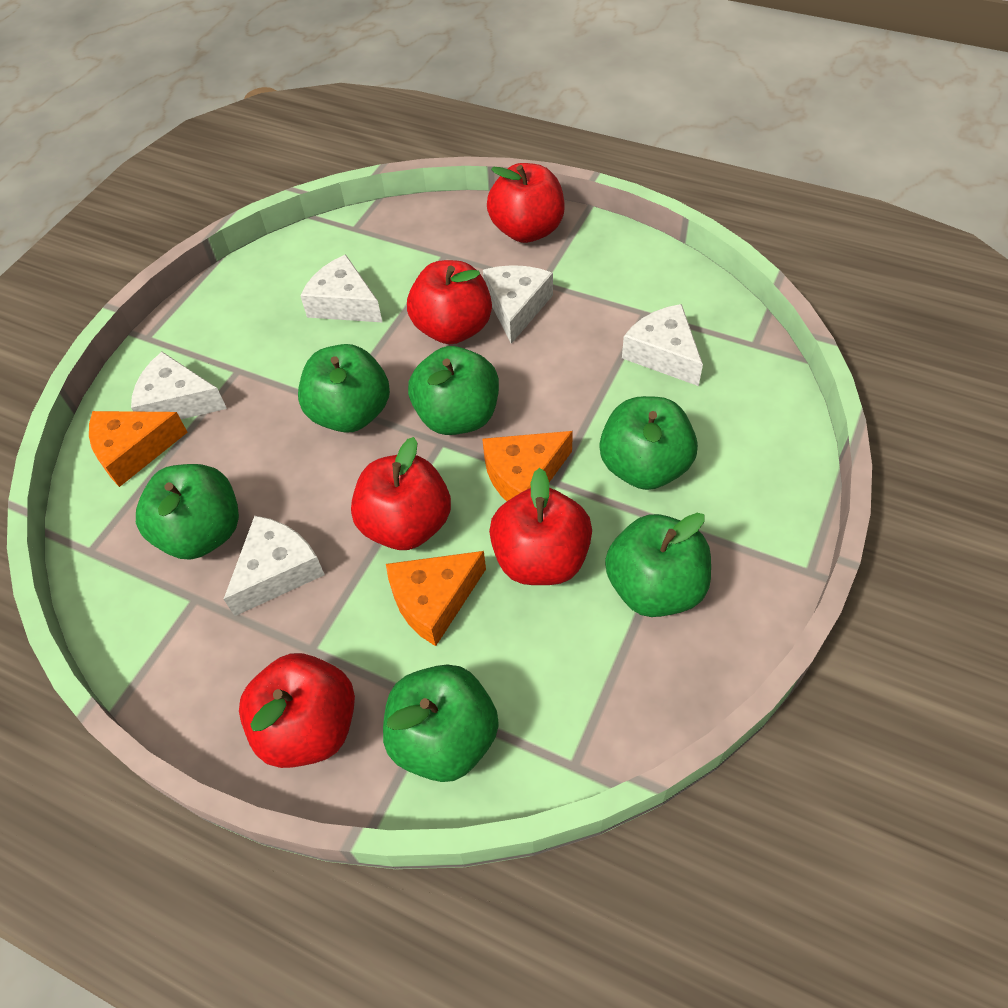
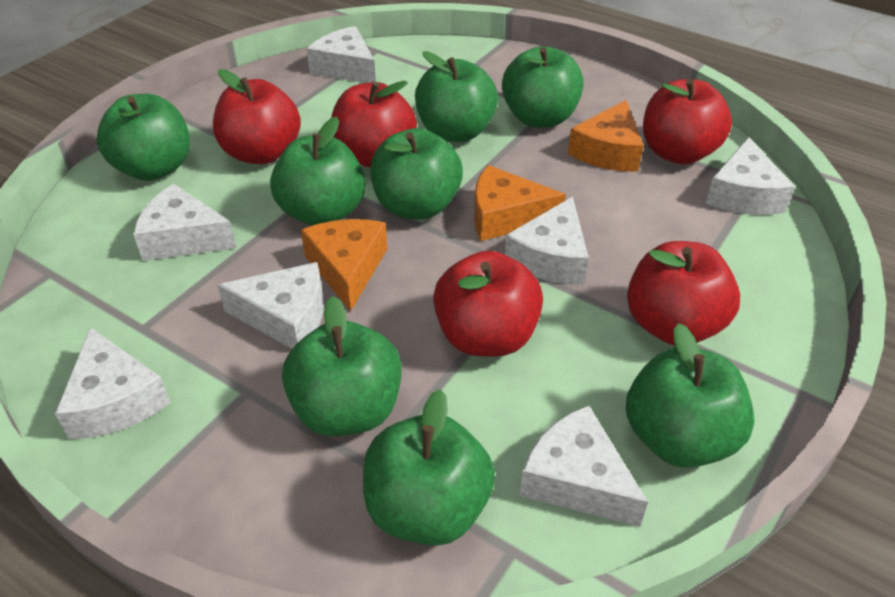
green apple: [136,464,239,560] [298,344,390,433] [383,664,499,782] [408,346,499,435] [600,396,698,490] [605,513,711,617] = 6 -> [96,94,190,181] [270,117,366,226] [282,296,402,436] [363,389,495,546] [370,128,463,219] [415,51,498,142] [502,46,584,128] [626,323,755,468] = 8
white cheese: [131,352,227,419] [224,516,325,616] [300,254,383,323] [483,265,553,344] [622,304,703,386] = 5 -> [55,327,171,440] [133,184,237,261] [218,262,324,349] [307,26,376,83] [505,196,589,285] [520,406,648,527] [706,137,795,215] = 7

